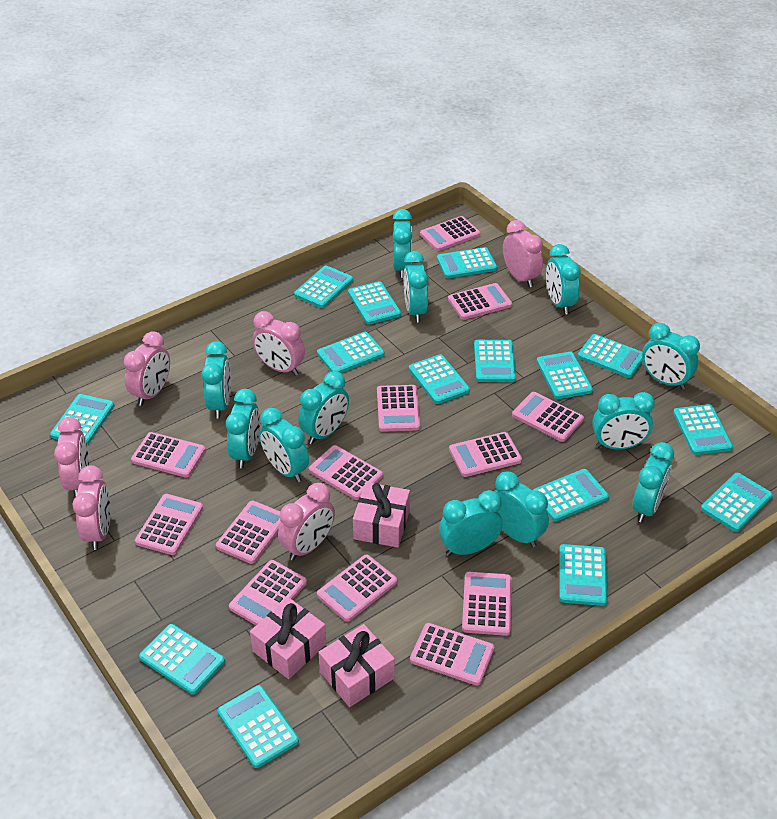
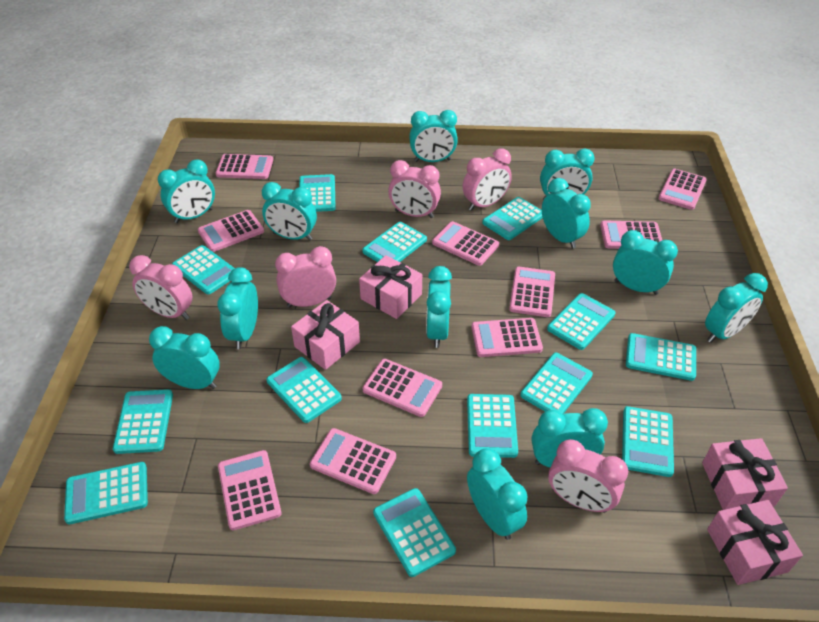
pink calculator: [131,432,206,478] [135,494,203,555] [216,500,281,564] [229,560,307,625] [309,445,383,500] [317,554,397,622] [377,385,420,432] [410,623,494,685] [420,216,480,251] [448,283,512,320] [449,432,522,477] [462,572,512,636] [512,392,584,442] = 13 -> [198,210,264,252] [216,154,273,179] [218,450,282,530] [310,428,396,494] [362,359,442,417] [432,221,499,266] [471,318,543,357] [509,267,555,317] [600,220,662,249] [658,169,707,210] = 10
pink clock: [54,417,89,497] [72,465,110,550] [124,331,170,406] [252,311,305,376] [278,483,335,561] [503,220,543,287] = 6 -> [129,255,192,320] [275,246,336,308] [388,160,441,218] [463,148,512,211] [548,439,628,513] = 5
pink gift: [250,597,326,679] [319,624,395,707] [353,482,410,547] = 3 -> [291,300,360,370] [359,255,422,319] [702,438,788,510] [707,500,803,585] = 4
turquoise calculator: [50,394,114,445] [139,624,225,695] [218,685,299,768] [294,265,353,308] [317,332,384,373] [348,281,401,325] [409,354,470,404] [437,247,497,278] [474,340,516,382] [532,469,609,521] [537,352,593,399] [559,544,608,606] [578,334,643,378] [673,404,733,455] [701,473,773,532] = 15 -> [64,462,148,524] [113,389,173,454] [172,245,235,295] [266,357,342,423] [299,174,336,212] [362,222,427,262] [373,488,456,577] [467,394,518,458] [482,197,543,240] [520,353,593,414] [547,293,616,350] [622,406,674,477] [626,333,696,381] = 13

